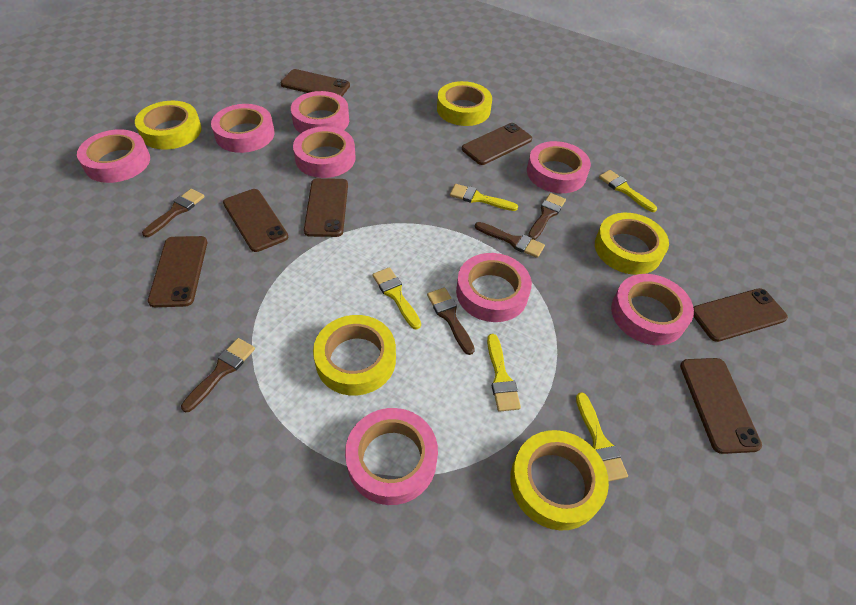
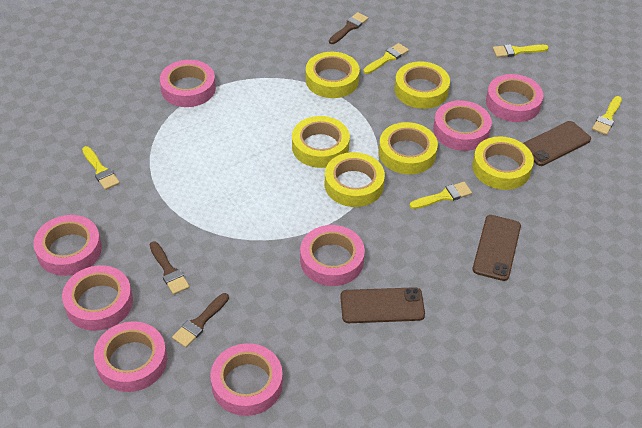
brown brush: [142,189,205,237] [181,338,255,413] [427,288,475,355] [475,222,545,258] [528,193,566,240] = 5 -> [149,241,190,295] [172,293,229,348] [329,12,368,44] = 3
brown phone: [148,236,207,307] [223,189,288,252] [280,69,350,96] [304,178,348,237] [462,123,532,165] [680,358,762,454] [693,288,788,342] = 7 -> [340,287,425,323] [472,215,521,281] [523,121,591,166] = 3
yellow tape: [135,101,202,150] [313,315,396,396] [437,81,492,126] [510,430,609,531] [595,213,669,275] = 5 -> [292,116,350,168] [306,52,360,98] [325,152,385,207] [379,122,438,175] [394,62,450,109] [472,136,534,190] = 6

